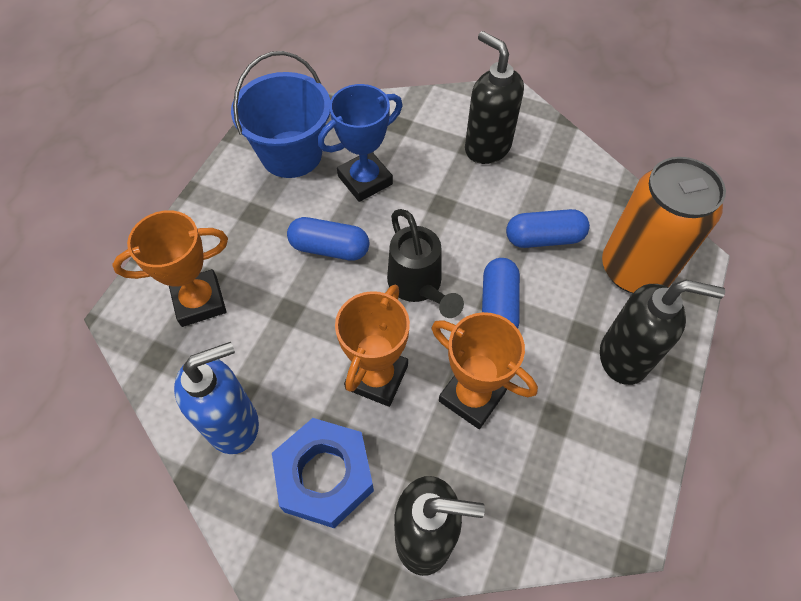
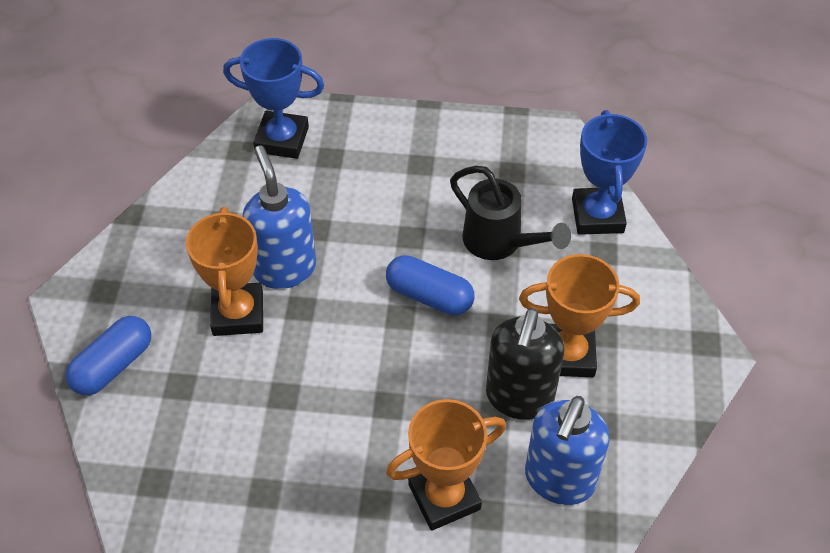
black soap dispenser: [394,476,485,576] [465,31,524,164] [600,280,725,385] = 3 -> [486,308,564,420] = 1
blue bucket: [231,51,331,178] = 1 -> none = 0
blue capsule: [287,217,369,261] [482,258,520,328] [506,209,590,248] = 3 -> [66,316,151,395] [386,255,474,316] = 2
blue nut: [272,418,374,528] = 1 -> none = 0
blue soap dispenser: [174,342,259,454] = 1 -> [243,146,316,289] [525,396,610,505] = 2
blue trophy: [318,84,403,202] = 1 -> [223,38,324,159] [572,110,647,235] = 2
orange can: [602,157,726,293] = 1 -> none = 0

